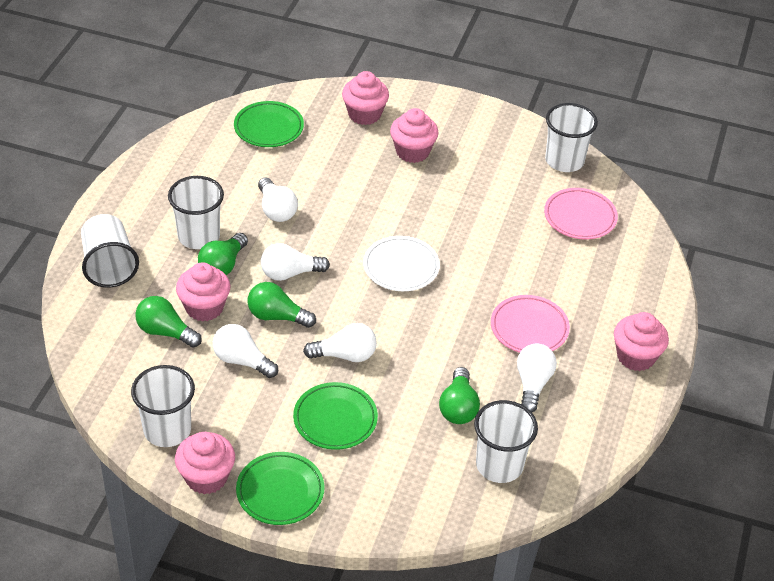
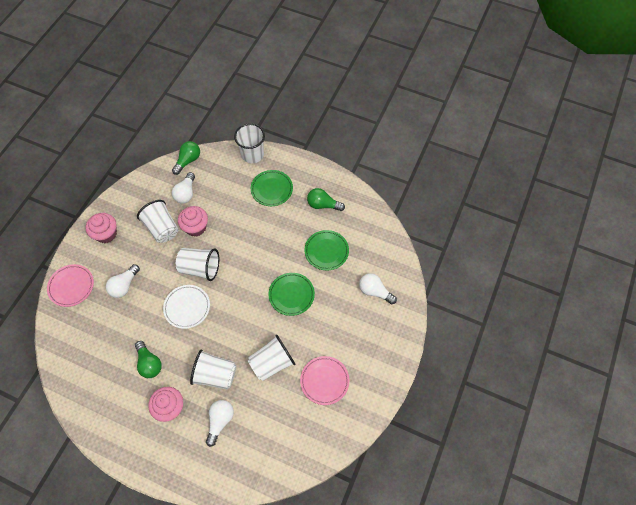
green light bulb: [135,296,202,348] [198,233,248,275] [248,282,316,328] [439,367,480,424] = 4 -> [135,341,162,378] [172,141,200,175] [307,188,345,211] = 3
pink cupcake: [175,432,235,494] [176,263,230,322] [342,71,389,125] [390,108,438,163] [614,312,669,371] = 5 -> [86,213,117,243] [148,387,183,422] [178,206,208,237] = 3
white light bulb: [213,324,278,378] [258,177,298,222] [261,243,330,281] [303,323,377,362] [517,344,557,412] = 5 -> [106,264,140,298] [172,172,195,204] [206,400,234,447] [359,273,397,304] = 4

